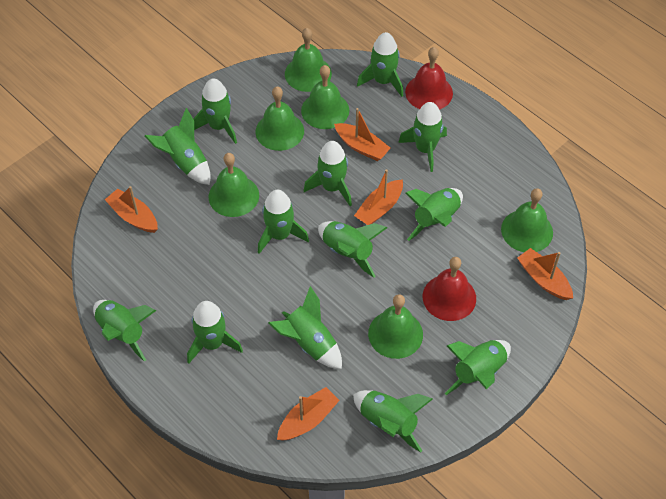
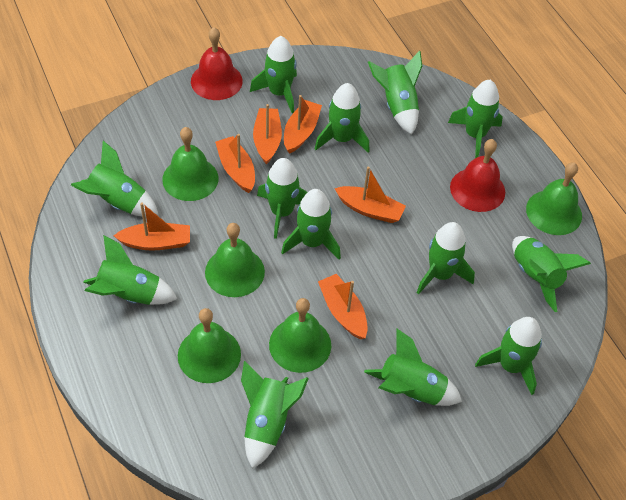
green bell: [209,153,259,217] [255,86,304,151] [285,28,332,92] [301,65,349,129] [368,294,423,359] [501,188,553,252] = 6 -> [162,127,219,201] [178,308,241,383] [205,223,265,297] [269,298,331,373] [526,162,582,235] = 5
orange boat: [105,186,158,233] [277,387,340,441] [334,108,391,161] [354,169,403,225] [517,248,573,300] = 5 -> [114,202,190,251] [215,134,255,193] [253,104,282,165] [284,95,322,154] [318,274,368,339] [334,166,406,223] = 6

